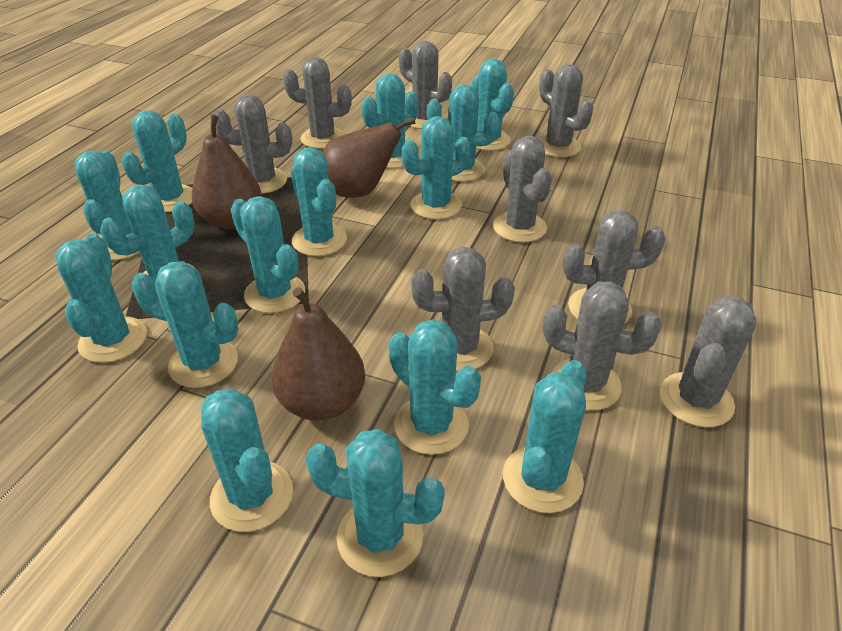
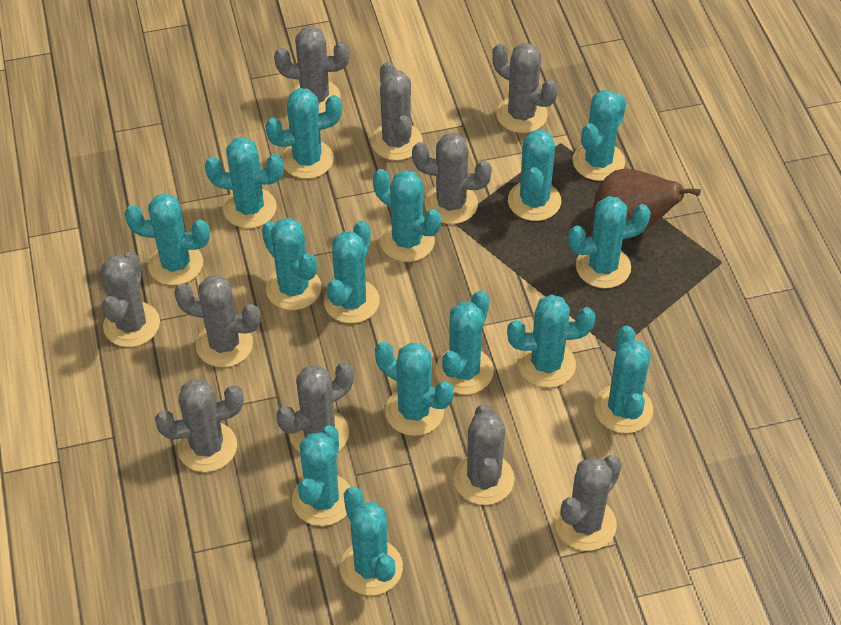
brown pear: [192,114,262,229] [271,287,365,421] [323,118,416,198] = 3 -> [594,169,701,232] = 1
grey cactus: [214,95,292,194] [283,57,352,149] [399,41,452,129] [411,247,515,371] [493,136,552,243] [539,64,594,157] [543,281,661,411] [563,210,666,324] [660,296,756,427] = 9 -> [101,252,160,347] [155,379,244,472] [174,275,261,368] [274,26,350,113] [276,362,354,453] [371,62,423,161] [412,133,492,224] [454,404,515,505] [492,43,558,133] [555,455,622,551] = 10

